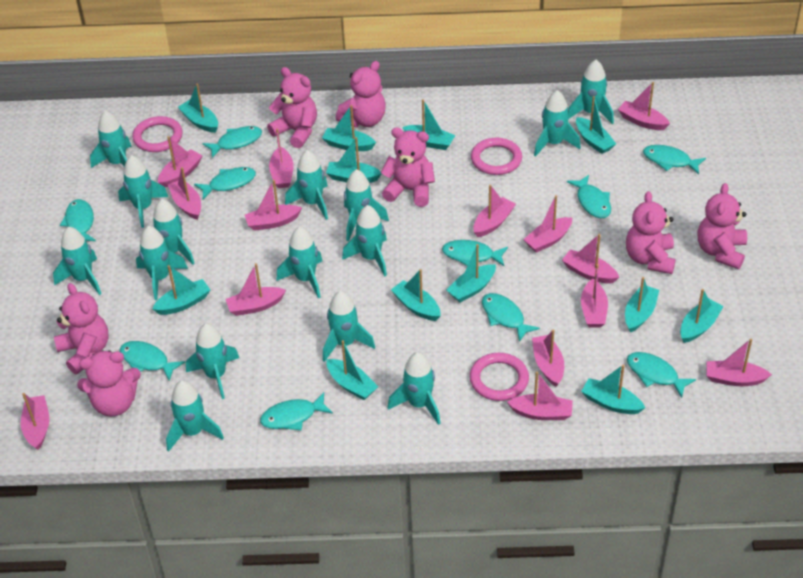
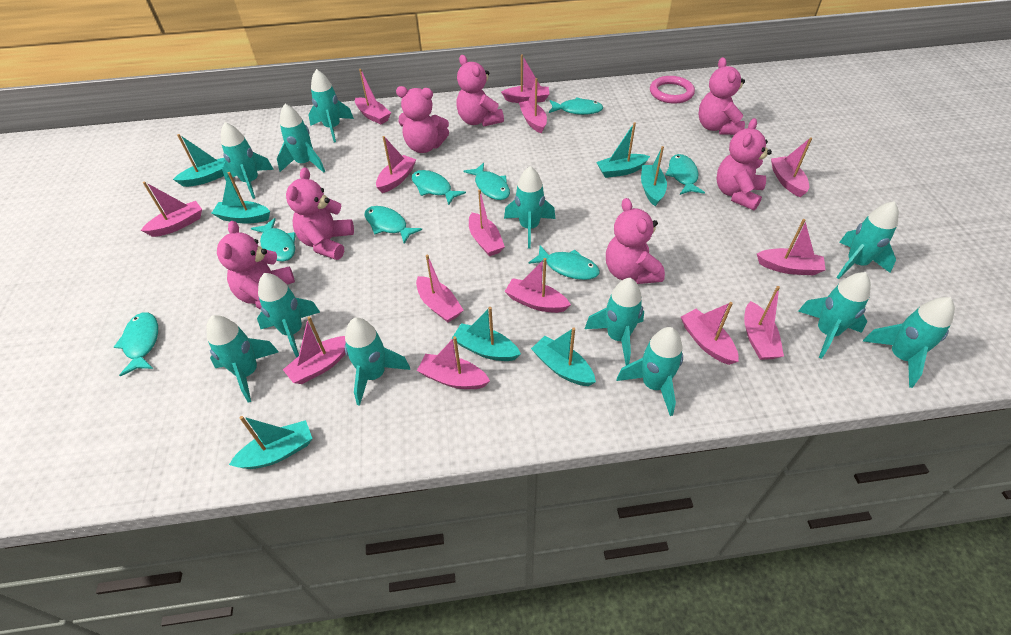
pink ring: [132,116,183,152] [470,353,529,401] [471,138,522,175] = 3 -> [650,76,695,104] = 1
turquoise boat: [152,265,210,315] [178,83,218,133] [322,105,376,151] [326,137,381,183] [326,340,378,400] [391,269,440,321] [402,99,455,150] [446,244,496,303] [576,96,616,154] [581,365,645,414] [625,277,659,333] [680,289,724,343] = 12 -> [173,134,226,187] [211,172,270,224] [229,416,313,469] [452,307,521,361] [531,327,596,386] [596,122,650,178] [641,146,667,206] = 7
turquoise fish: [60,199,96,241] [120,341,185,381] [194,167,256,199] [202,126,262,158] [260,392,333,430] [442,240,508,266] [482,293,540,342] [567,175,611,218] [627,352,696,398] [643,145,706,174] = 10 -> [114,312,158,377] [251,218,296,261] [364,206,422,244] [412,170,466,205] [464,163,510,200] [529,245,600,280] [549,97,603,115] [665,154,705,195] = 8
turquoise rocket: [53,227,101,295] [90,111,132,168] [118,155,168,228] [136,226,188,300] [153,199,195,265] [166,381,224,452] [186,323,239,399] [276,226,322,298] [285,150,328,220] [323,291,375,362] [342,205,387,276] [344,169,389,241] [388,352,441,425] [534,90,581,157] [568,60,614,125] = 15 -> [206,315,279,402] [221,122,274,199] [257,273,320,358] [277,104,325,173] [308,69,354,143] [345,318,410,406] [504,166,555,249] [585,278,644,365] [617,327,683,416] [798,272,871,359] [836,201,899,279] [863,297,955,388] = 12

